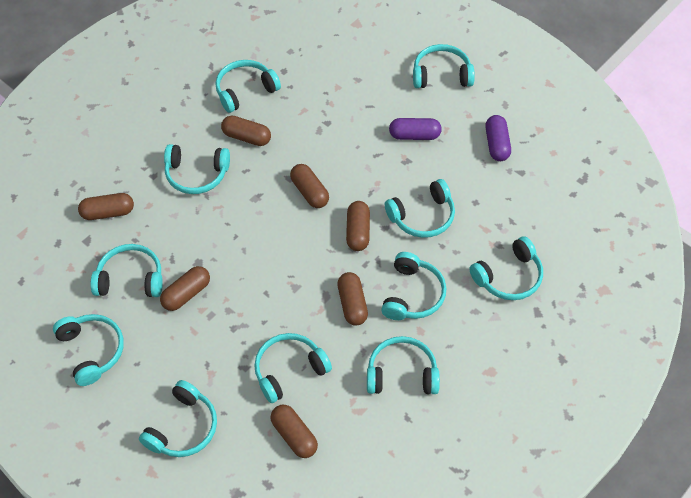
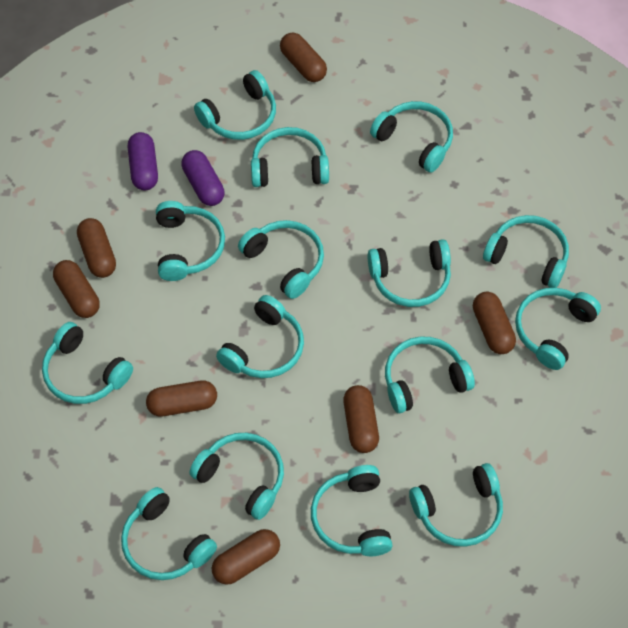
turquoise headphones: [53,314,124,386] [90,244,163,297] [139,380,217,457] [164,144,230,194] [216,60,281,113] [254,333,332,403] [367,336,440,394] [381,252,447,320] [385,179,455,238] [413,44,475,88] [469,236,543,300] = 11 -> [42,322,133,404] [121,487,217,580] [156,201,225,281] [189,433,284,520] [194,70,276,140] [216,295,304,378] [238,220,324,299] [251,127,329,187] [311,465,393,556] [368,239,451,307] [370,101,453,173] [385,336,475,413] [409,463,503,547] [483,215,569,288] [515,288,601,370] = 15

